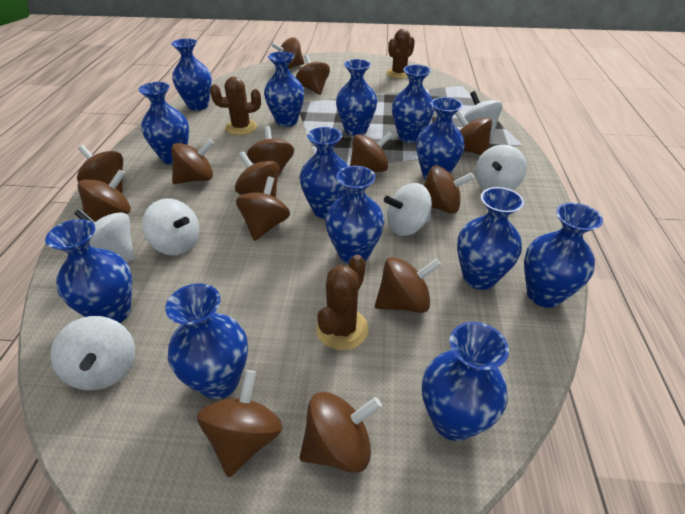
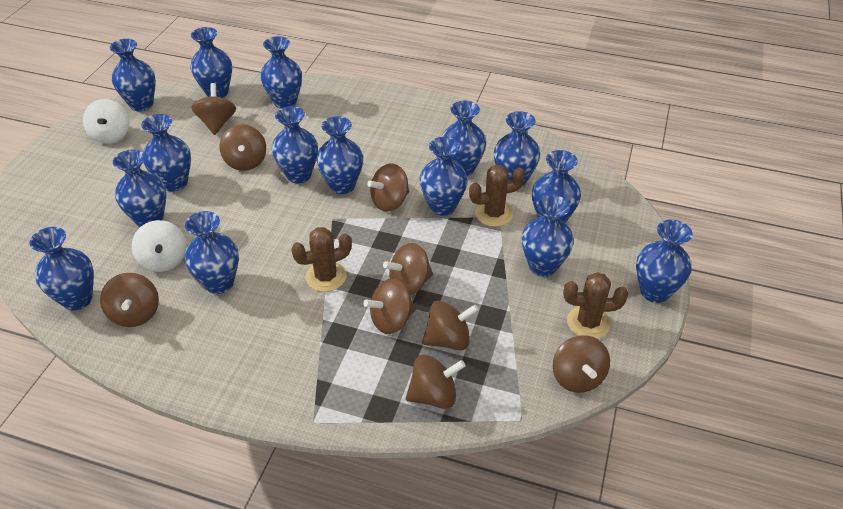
blue vase: [45,219,132,323] [138,82,189,164] [165,284,248,399] [171,38,212,111] [264,51,304,127] [300,127,348,219] [325,166,385,264] [336,59,377,136] [392,65,434,143] [416,97,465,180] [422,322,509,441] [457,187,524,290] [524,203,603,308] = 13 -> [29,227,94,310] [110,39,156,111] [113,149,166,227] [141,114,191,192] [185,211,239,294] [190,27,232,98] [260,36,302,109] [272,106,318,183] [316,116,363,194] [420,137,468,216] [442,101,486,177] [494,111,540,188] [522,195,574,277] [532,150,581,223] [636,219,693,303] = 15
brown spinning top: [77,145,123,193] [77,169,131,222] [171,139,214,184] [197,370,283,477] [235,151,280,197] [236,176,290,241] [247,126,294,177] [271,37,305,69] [296,54,330,95] [300,392,382,473] [350,131,393,172] [375,257,441,313] [424,165,474,214] [455,111,492,155] = 14 -> [100,273,159,327] [191,83,236,135] [219,125,266,171] [363,278,416,334] [367,164,410,211] [383,243,433,295] [406,355,466,409] [422,301,479,351] [553,335,610,393] = 9
white spinning top: [50,316,135,391] [74,209,135,261] [142,198,199,255] [384,183,432,236] [464,91,503,138] [475,144,527,190] = 6 -> [83,99,129,144] [132,220,187,272] = 2

